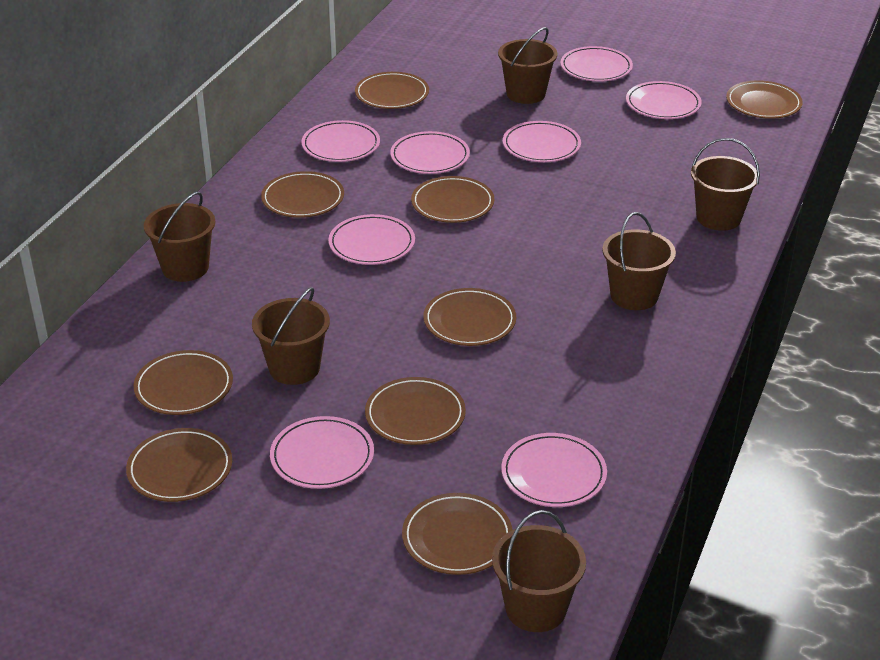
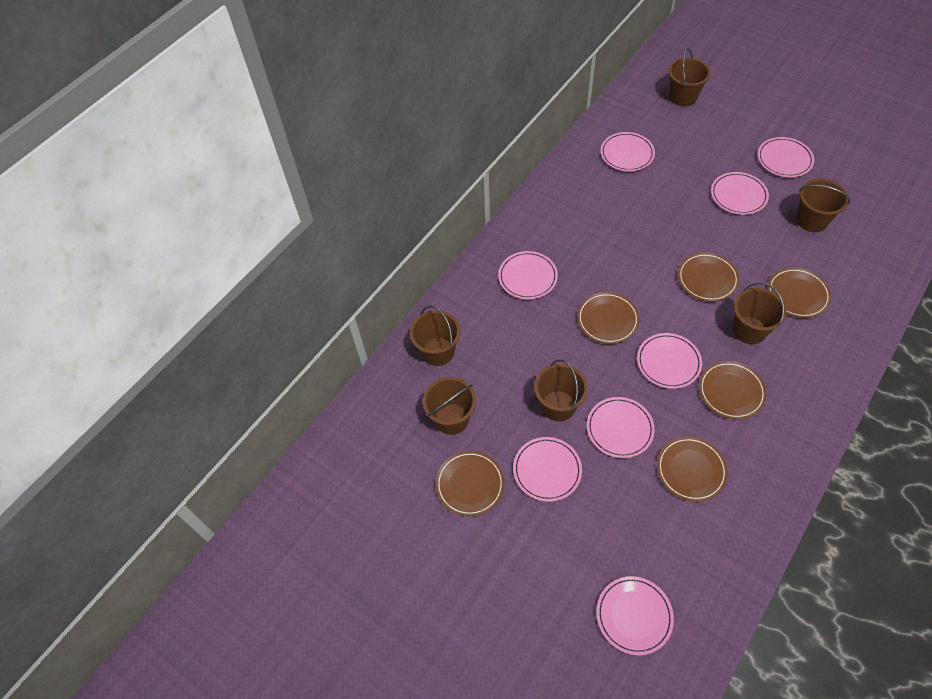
brown plate: [126,428,232,502] [134,350,233,415] [261,171,344,218] [355,72,429,109] [365,377,466,445] [402,493,512,575] [411,176,494,223] [424,288,516,346] [726,80,803,119] = 9 -> [435,451,505,517] [577,292,640,344] [657,437,728,502] [678,252,739,302] [699,361,767,420] [767,267,831,318] = 6

